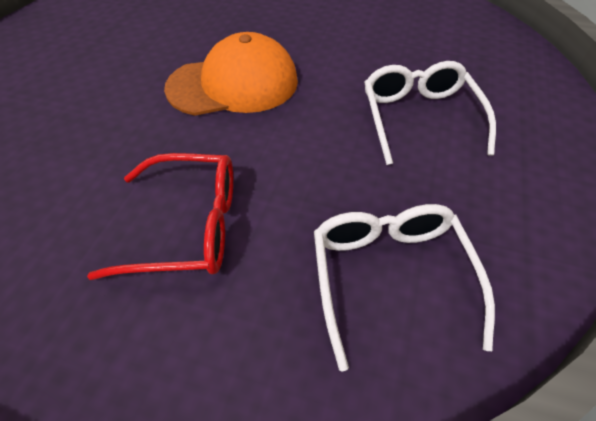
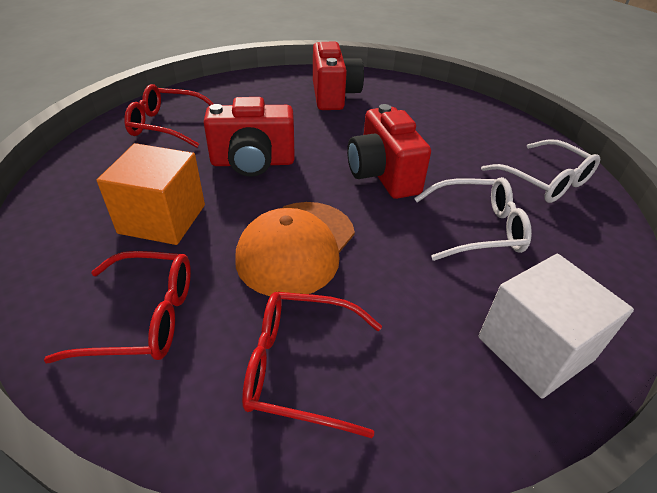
orange cube: none = 0 -> [97,143,205,245] = 1
red camera: none = 0 -> [204,97,295,177] [313,42,364,110] [347,104,431,199] = 3
red glasses: [87,153,233,280] = 1 -> [44,251,191,363] [124,84,214,148] [242,292,382,438] = 3
white cube: none = 0 -> [478,254,634,399] = 1

